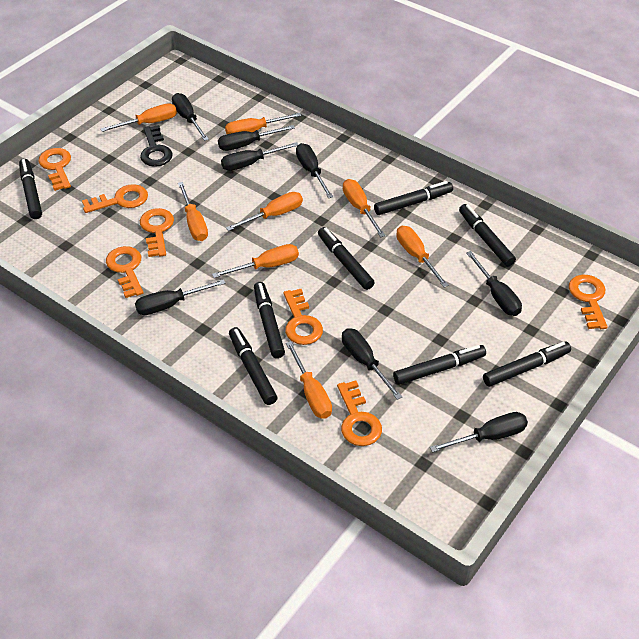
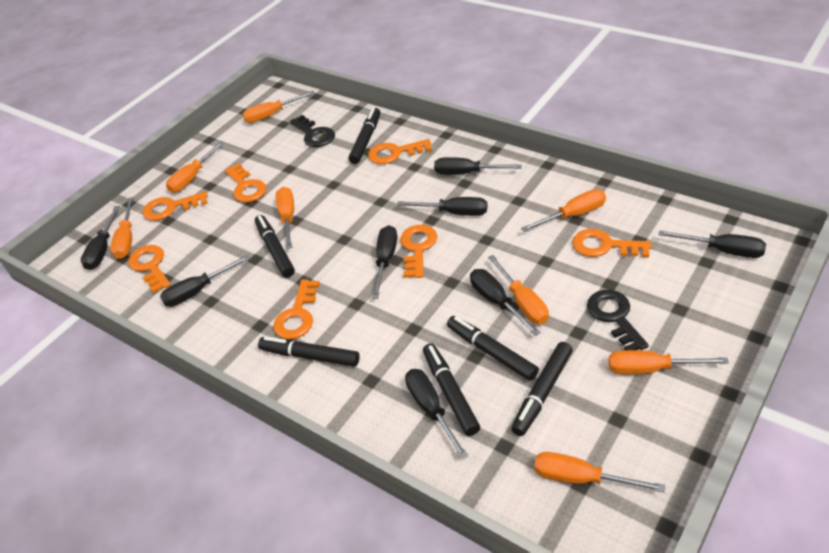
black key: [140,125,173,167] = 1 -> [290,115,335,147] [587,290,649,350] = 2
black marker: [19,159,42,219] [229,327,278,405] [254,282,285,358] [318,227,375,290] [374,181,453,215] [393,345,486,385] [459,204,516,266] [483,341,571,387] = 8 -> [255,215,295,277] [258,336,360,367] [349,108,380,164] [423,343,480,436] [447,316,539,381] [511,342,573,436] = 6

